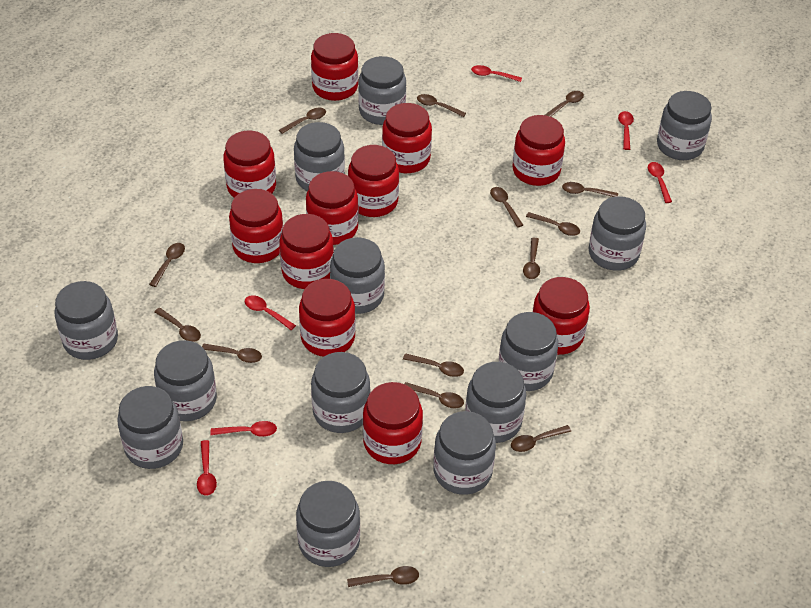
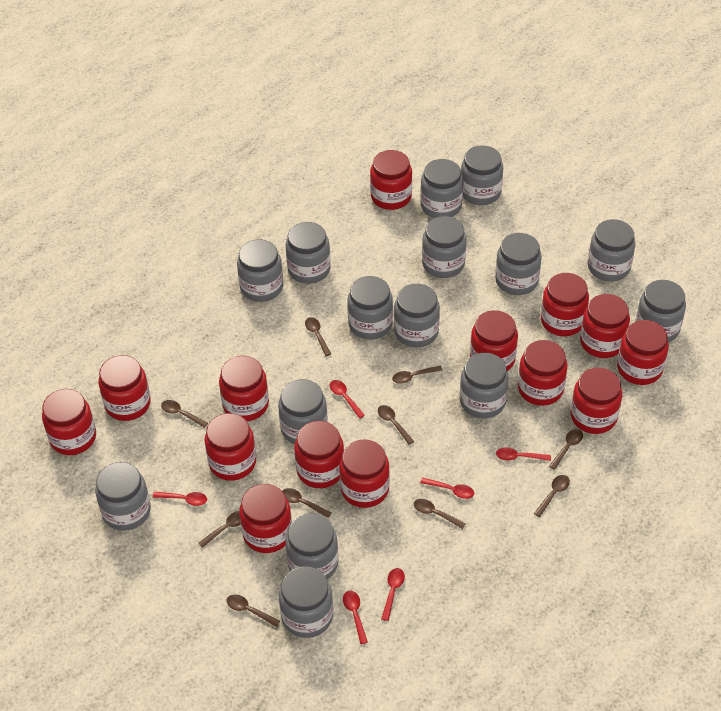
brown spoon: [149,243,185,287] [154,308,201,342] [202,344,262,363] [279,108,326,134] [347,566,419,587] [403,353,464,377] [404,382,464,408] [417,94,466,117] [490,187,523,228] [511,425,571,452] [523,238,540,279] [526,212,580,236] [545,91,584,117] [562,182,618,197] = 14 -> [161,400,208,428] [198,511,241,548] [227,594,280,627] [282,488,332,518] [305,317,331,356] [378,405,414,445] [392,366,443,384] [414,499,466,529] [534,475,570,517] [549,429,583,470] = 10
grey jar: [55,281,118,360] [117,386,183,469] [154,340,217,421] [294,122,345,191] [296,481,360,567] [311,352,370,433] [330,237,385,314] [358,56,406,125] [434,411,496,495] [465,362,526,443] [499,312,558,391] [589,196,646,271] [657,91,712,160] = 13 -> [95,462,151,531] [237,240,283,302] [278,379,328,444] [279,566,333,638] [285,514,339,579] [286,222,331,284] [347,276,393,340] [394,284,440,347] [420,159,463,218] [422,216,467,278] [460,353,509,418] [461,145,503,205] [495,233,542,295] [588,219,636,281] [636,280,686,342] = 15
red jar: [223,131,276,198] [229,189,283,263] [280,214,334,289] [299,279,356,357] [306,171,359,245] [311,33,358,101] [348,145,399,217] [363,382,423,464] [382,103,432,173] [513,115,565,186] [532,277,590,355] = 11 -> [42,389,96,455] [99,355,151,421] [205,413,256,481] [219,356,269,421] [239,484,292,553] [294,421,344,488] [339,440,390,508] [370,150,412,210] [470,310,518,371] [518,340,568,406] [541,273,589,336] [571,367,622,434] [580,294,630,358] [617,320,669,385] = 14

